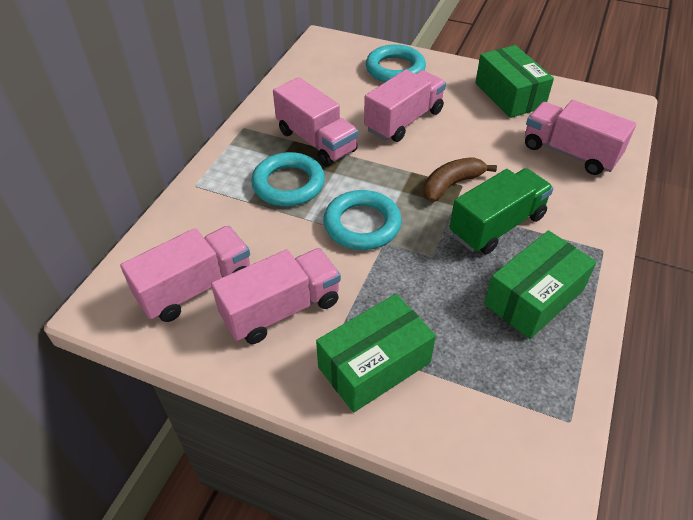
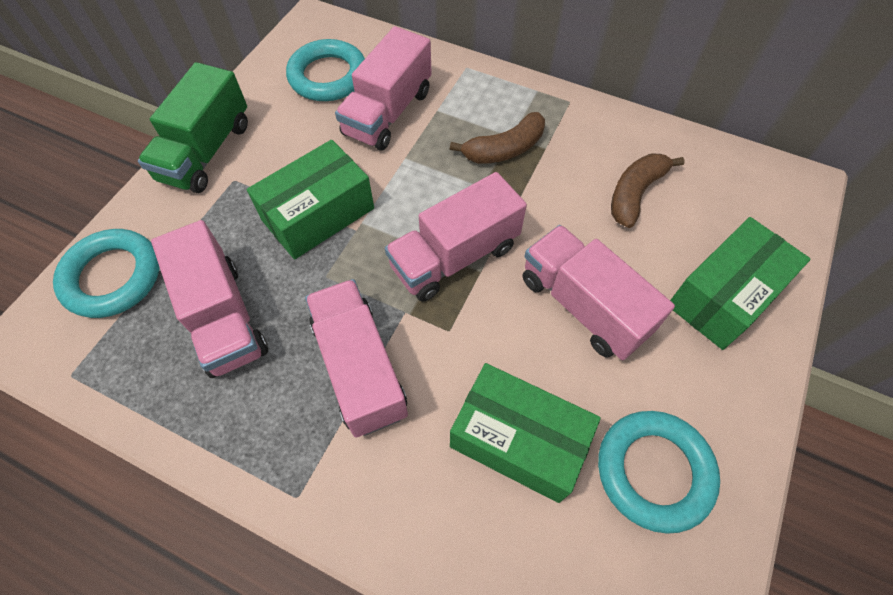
brown banana: [423,157,497,202] = 1 -> [450,112,545,164] [611,153,685,228] = 2

